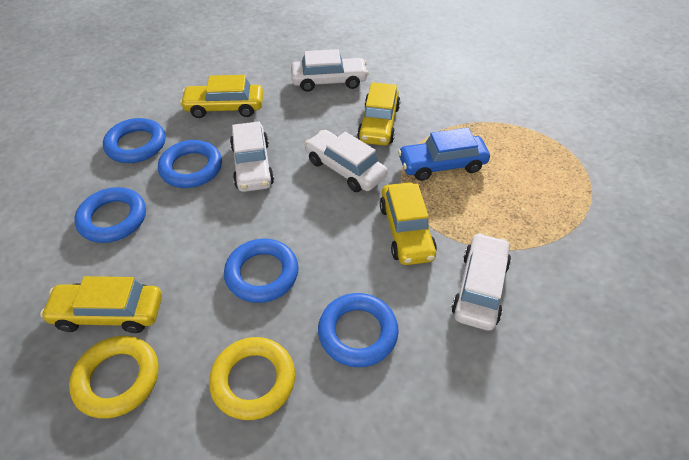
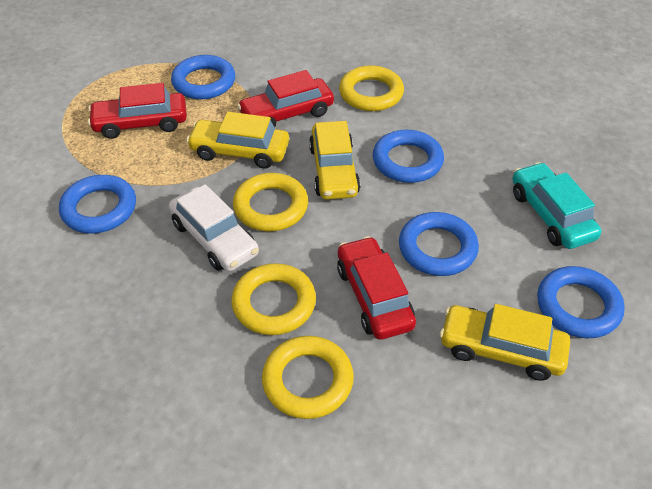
blue car: [398,128,490,181] = 1 -> none = 0
red car: none = 0 -> [88,83,187,139] [237,70,334,127] [337,236,416,340] = 3
turquoise car: none = 0 -> [512,162,601,249] = 1
white car: [230,122,274,192] [291,49,369,92] [304,130,388,192] [451,233,511,331] = 4 -> [169,184,259,271] = 1
yellow car: [40,276,162,333] [180,75,263,118] [357,82,400,146] [380,183,437,265] = 4 -> [186,112,289,169] [309,121,360,200] [440,304,570,381] = 3
yellow ring: [69,336,158,419] [209,337,295,420] = 2 -> [231,263,316,335] [233,173,308,231] [262,336,354,419] [339,65,404,111] = 4

